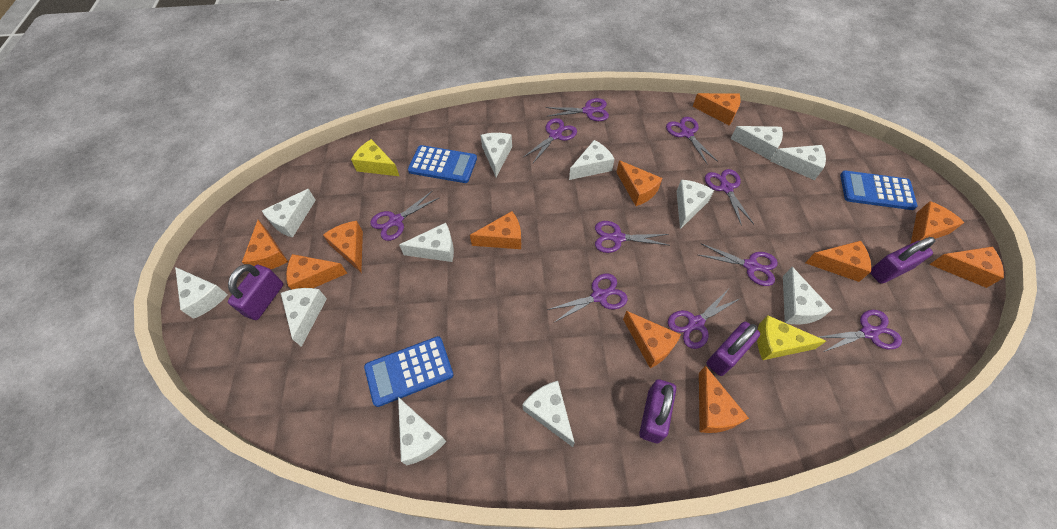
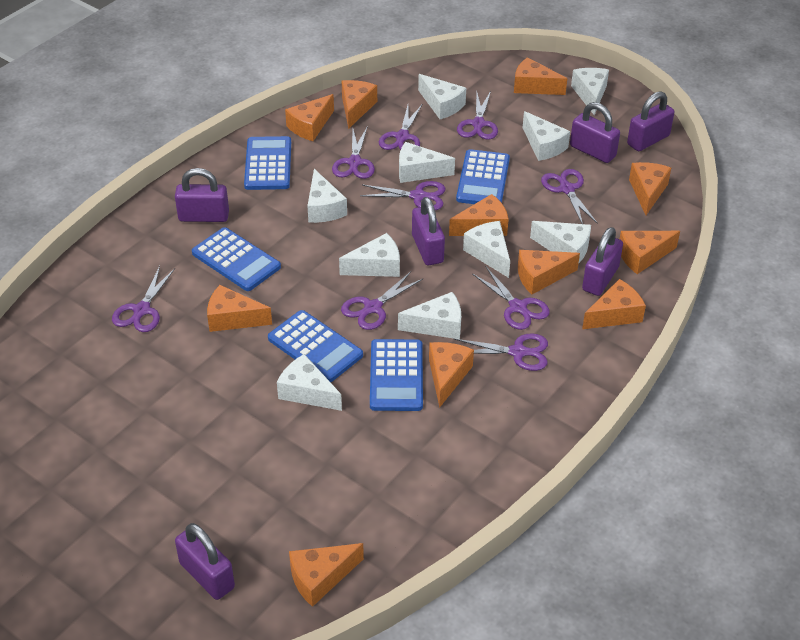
blue calculator: [364,336,453,407] [408,145,477,183] [840,171,918,210] = 3 -> [192,227,281,291] [244,136,291,190] [268,310,363,382] [370,339,423,411] [456,149,510,204] = 5
purple padlock: [228,264,283,320] [639,379,676,443] [706,322,760,376] [870,237,935,284] = 4 -> [175,168,229,222] [175,523,235,600] [412,197,445,265] [570,102,620,163] [582,227,623,296] [627,91,674,151] = 6
purple scissors: [370,191,439,241] [524,118,577,163] [546,98,609,121] [547,273,628,322] [595,221,669,253] [666,117,718,165] [668,290,741,349] [698,243,778,286] [705,169,754,226] [819,310,902,352] = 10 -> [112,266,175,332] [332,128,375,179] [341,272,423,330] [360,181,446,210] [379,105,422,150] [454,333,548,371] [457,91,498,140] [473,267,550,330] [541,169,598,224] = 9
white cheese: [175,267,228,319] [262,189,316,238] [281,288,327,347] [398,397,446,465] [399,223,454,262] [481,133,512,177] [522,381,575,447] [569,140,614,180] [676,180,714,229] [731,126,783,160] [770,145,826,180] [783,267,832,324] = 12 -> [277,354,342,411] [307,169,347,223] [339,233,400,277] [398,292,461,339] [399,142,455,183] [418,74,466,119] [463,221,510,278] [523,111,570,161] [530,221,591,264] [571,68,609,115] = 10
yellow cheese: [351,139,399,176] [757,315,826,360] = 2 -> none = 0

